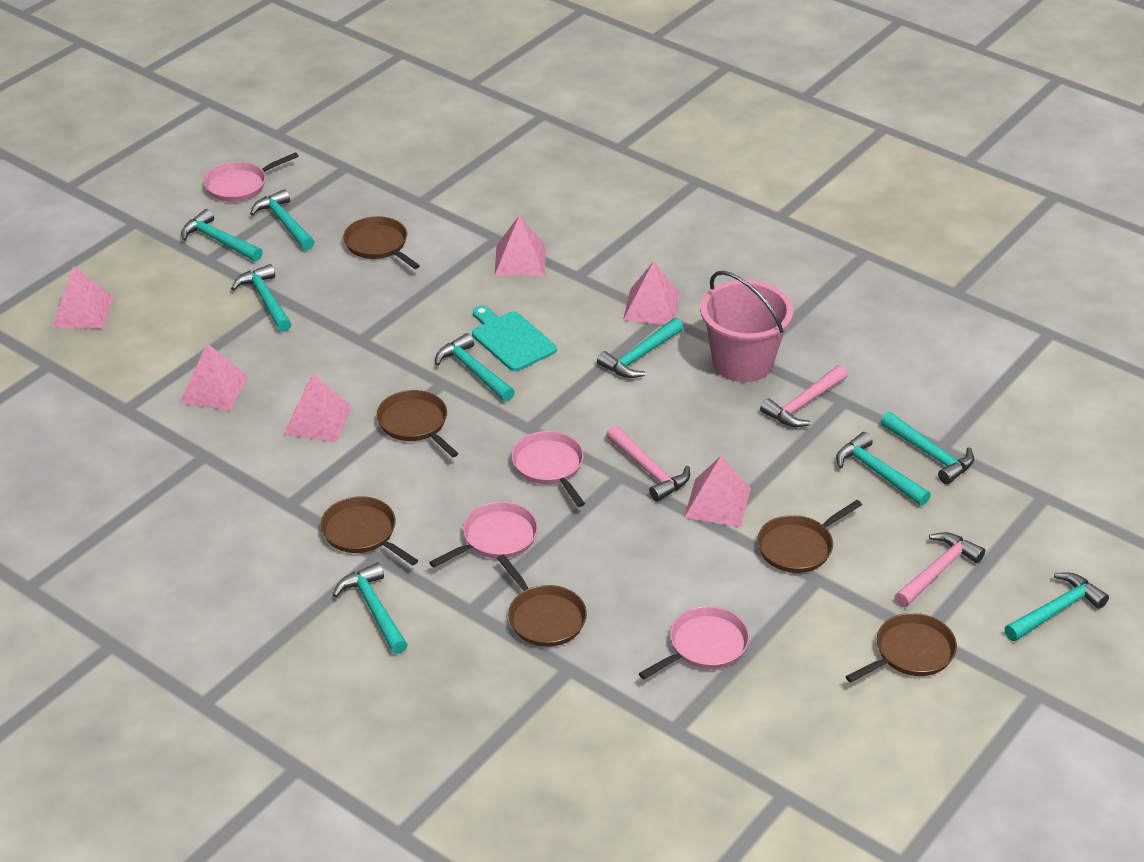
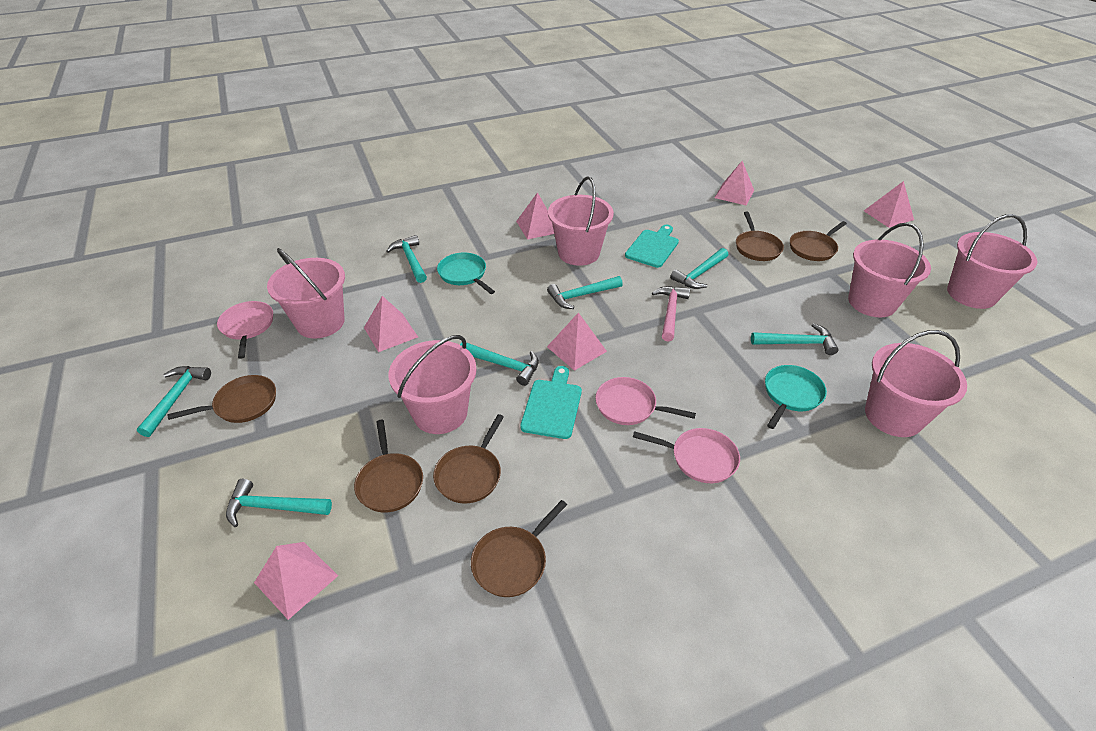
pink bucket: [700,271,793,382] = 1 -> [267,248,345,339] [389,335,477,434] [548,176,614,266] [848,223,931,318] [865,330,967,437] [947,214,1038,309] = 6
pink hammer: [606,425,690,502] [760,365,848,427] [895,532,985,607] = 3 -> [652,286,690,341] = 1
pink pan: [204,152,299,202] [429,502,538,567] [511,431,585,507] [639,606,749,679] = 4 -> [217,301,273,359] [595,377,696,425] [633,428,740,483] = 3
turquoise cutting board: [472,306,557,371] = 1 -> [520,366,582,439] [625,225,679,268] = 2
turquoise hammer: [181,209,263,261] [231,264,292,332] [250,189,314,250] [333,563,408,654] [435,333,515,402] [597,318,684,378] [836,432,931,506] [881,412,974,484] [1004,572,1109,641] = 9 -> [137,366,211,437] [226,479,332,527] [387,235,427,283] [460,342,539,386] [547,276,623,309] [670,248,728,289] [751,323,839,355] = 7
turquoise pan: none = 0 -> [437,253,495,294] [765,365,827,429] = 2

